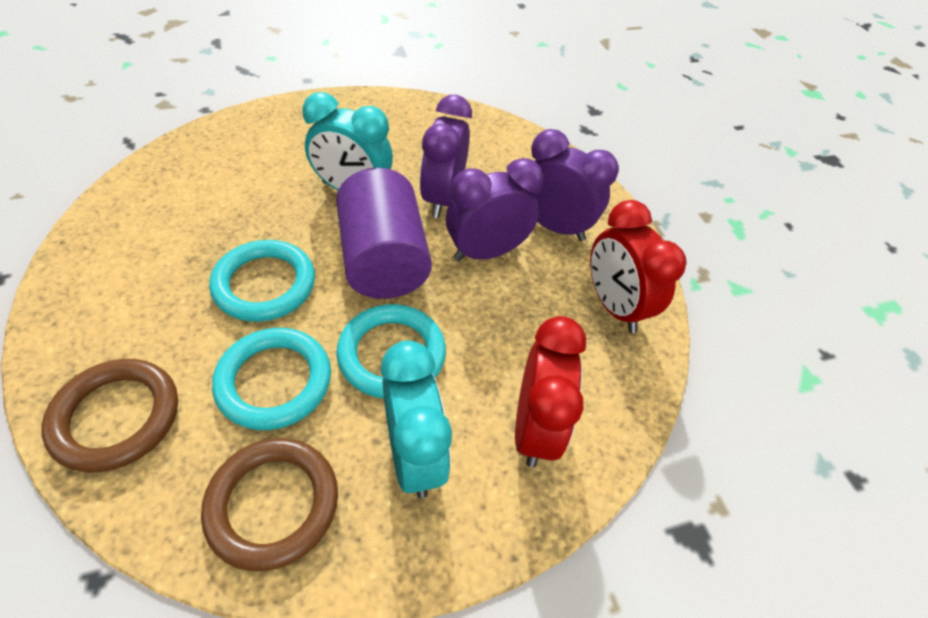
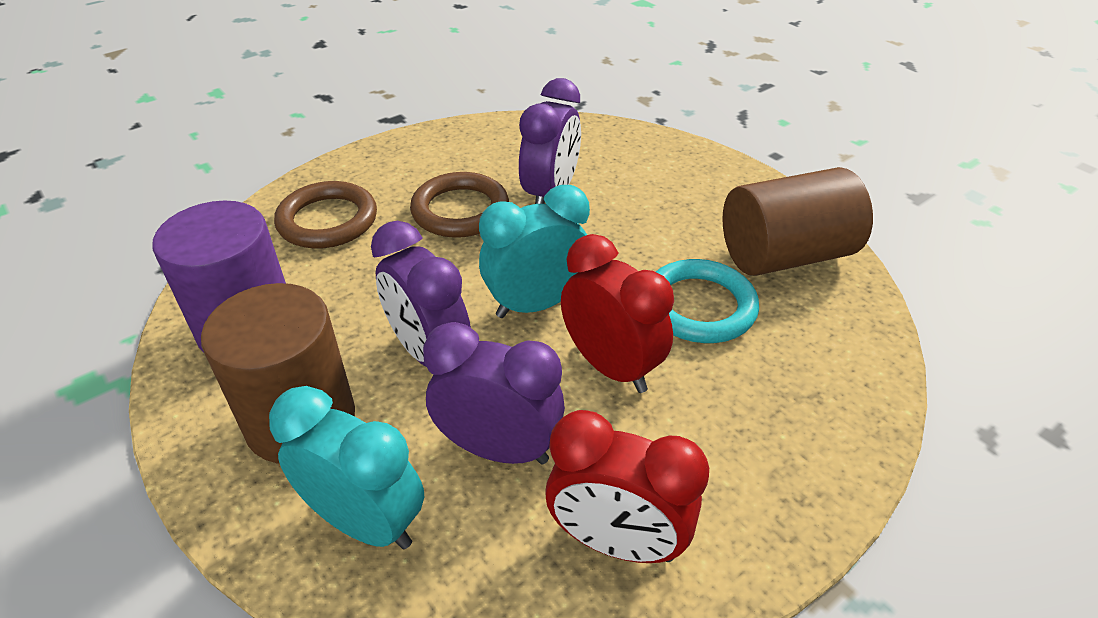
brown cylinder: none = 0 -> [201,283,355,464] [722,167,873,276] = 2
turquoise ring: [209,240,315,322] [212,328,331,430] [336,304,446,399] = 3 -> [656,259,759,343] = 1

